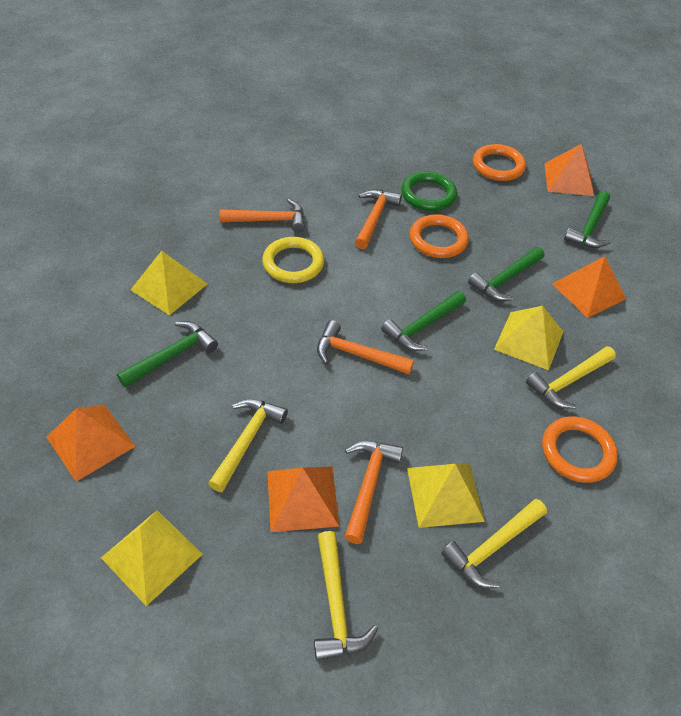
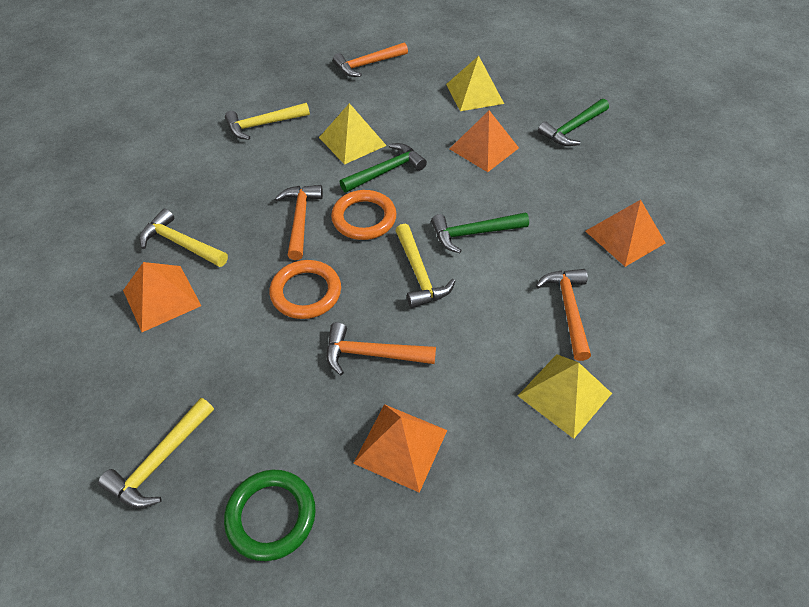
green hammer: [117,321,218,388] [381,291,466,351] [468,247,544,301] [564,191,610,248] = 4 -> [340,143,427,193] [431,212,529,253] [538,99,609,146] = 3
orange ring: [410,214,469,258] [473,144,526,181] [542,416,618,483] = 3 -> [270,260,341,319] [331,190,396,240] = 2
yellow pyramid: [101,510,203,606] [130,251,208,315] [407,463,485,528] [494,306,564,370] = 4 -> [319,103,387,165] [446,56,504,111] [518,354,612,439] = 3
yellow ring: [262,237,324,283] = 1 -> none = 0

